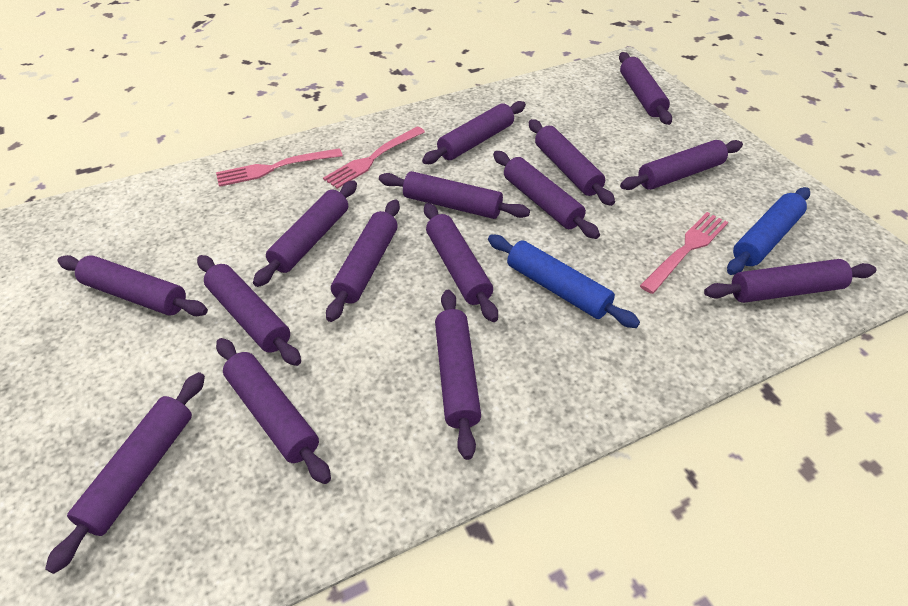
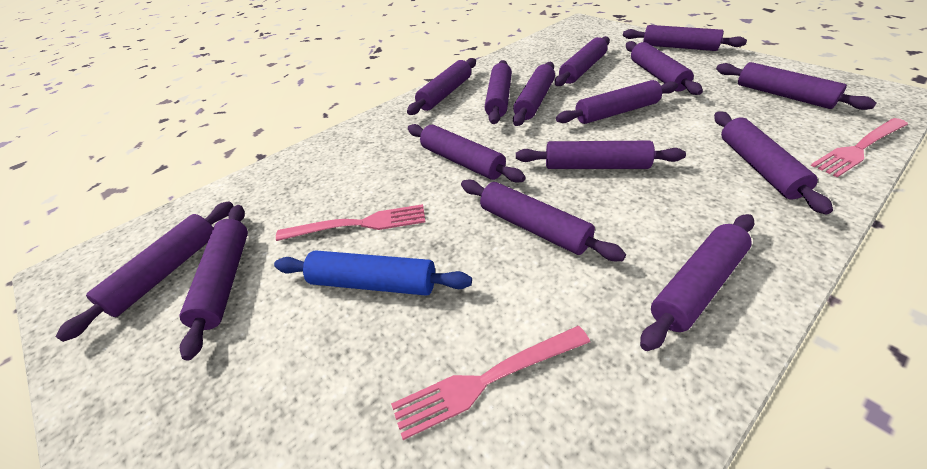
blue rolling pin: [488,235,640,328] [727,187,810,275] = 2 -> [274,250,472,296] = 1

